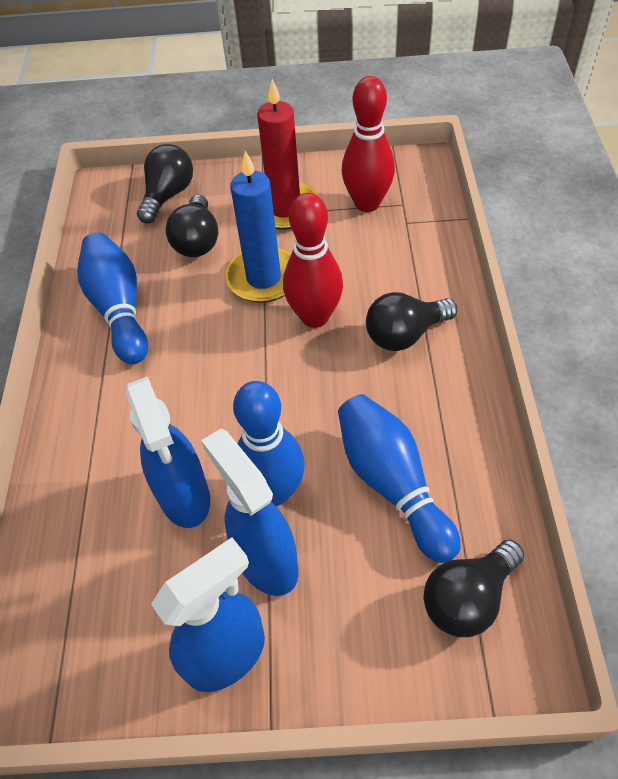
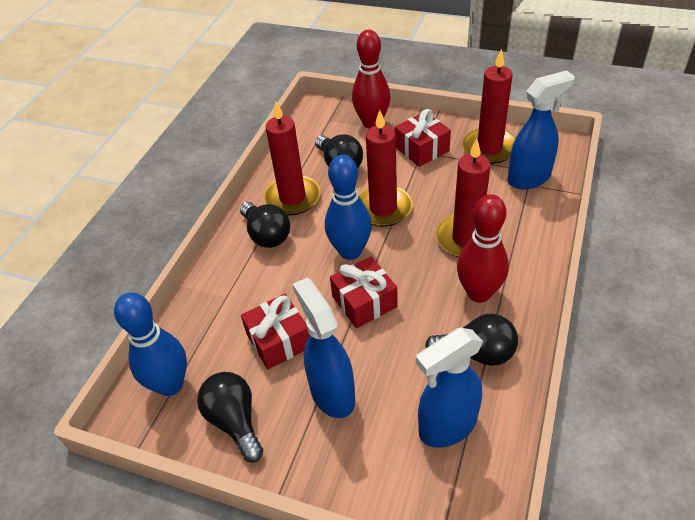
blue bowling pin: [77,232,148,364] [233,381,305,506] [338,394,461,563] = 3 -> [114,293,187,396] [325,155,372,260] = 2
blue candle: [226,151,291,303] = 1 -> none = 0
red candle: [257,79,318,230] = 1 -> [264,101,321,215] [359,110,413,227] [436,139,491,257] [462,49,516,164] = 4
red gift: none = 0 -> [241,294,310,369] [330,257,398,328] [395,109,451,167] = 3

